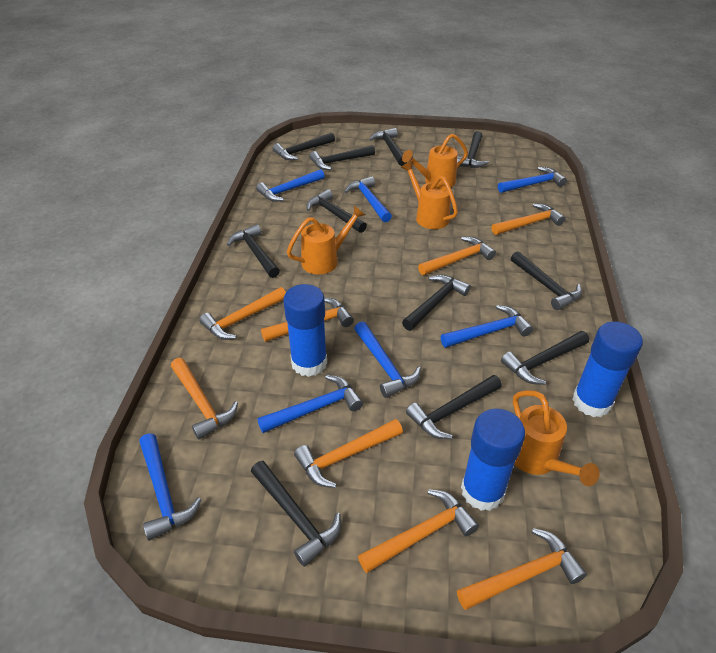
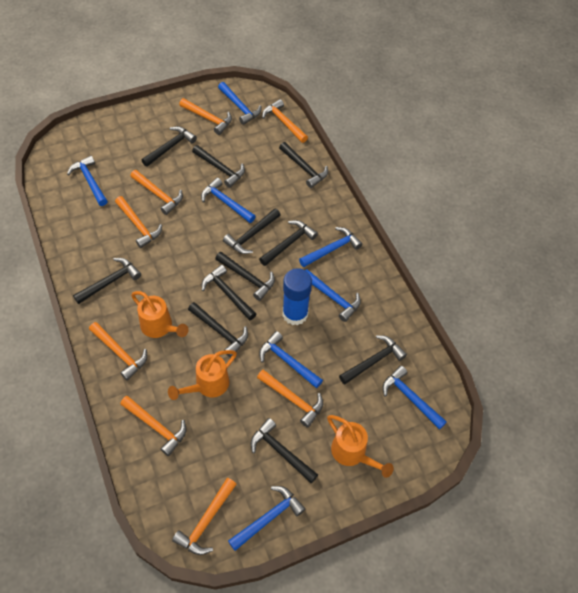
blue glue stick: [283,284,327,377] [461,409,525,511] [572,321,643,417] = 3 -> [283,268,312,325] = 1
blue hammer: [139,433,202,541] [256,169,325,202] [257,375,363,433] [344,176,392,222] [354,321,421,398] [441,305,533,348] [498,167,567,193] = 7 -> [67,156,108,206] [201,178,256,223] [218,82,261,125] [228,486,305,551] [259,331,323,388] [299,227,363,267] [305,269,361,322] [383,366,447,430] = 8
orange watering can: [287,205,365,274] [401,161,458,229] [402,134,468,187] [513,390,600,486] = 4 -> [131,291,189,338] [168,350,237,400] [327,415,394,478] = 3

